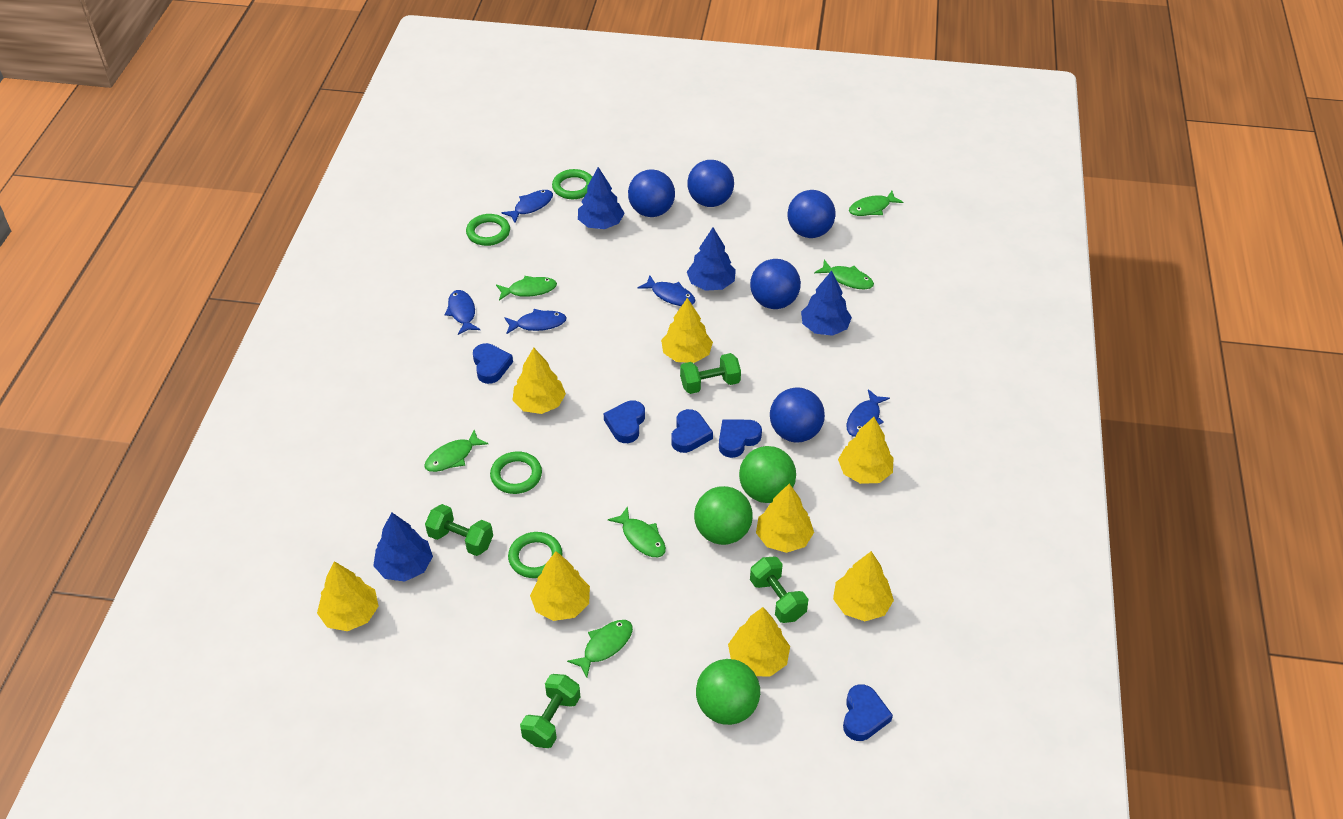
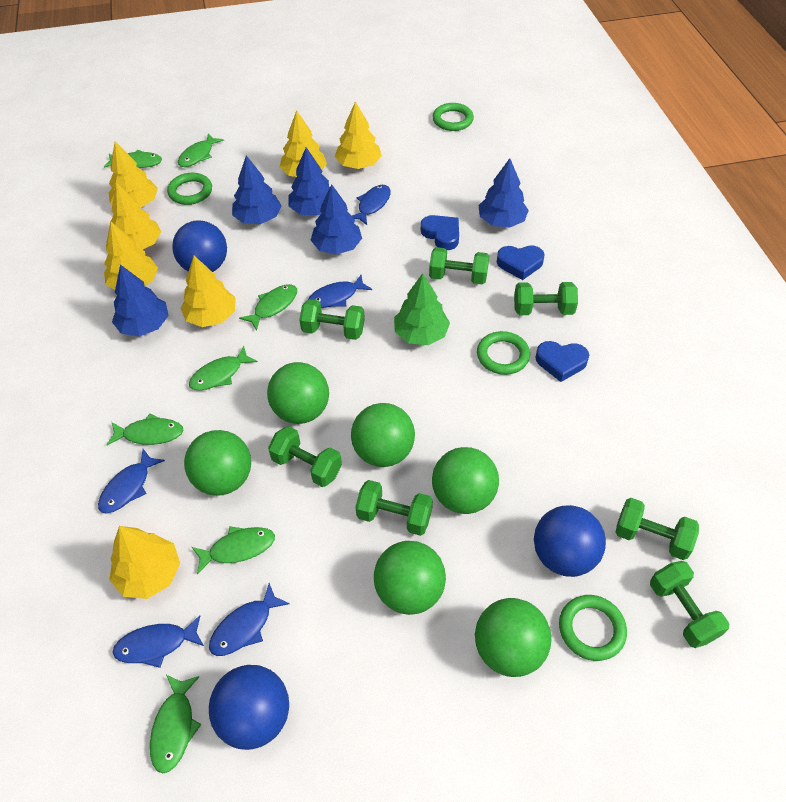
blue ball: [628,169,675,217] [687,160,734,207] [750,259,801,309] [770,387,825,442] [787,190,836,238] = 5 -> [172,221,227,272] [209,665,289,750] [534,505,606,577] = 3
blue heart: [473,343,513,384] [603,400,645,443] [671,409,713,453] [719,420,762,458] [843,684,893,741] = 5 -> [421,215,459,250] [497,245,545,280] [535,341,589,382] = 3
blue tree: [373,513,433,582] [578,167,624,229] [687,227,736,291] [801,271,852,336] = 4 -> [112,264,169,336] [232,156,282,224] [289,147,330,216] [311,184,362,255] [479,158,529,228] = 5
green ball: [694,486,753,545] [696,659,760,725] [739,446,796,503] = 3 -> [184,430,251,496] [267,362,329,424] [351,403,415,467] [374,541,446,615] [432,447,499,514] [475,598,551,677] = 6
green dumbbell: [425,504,493,556] [520,674,580,748] [680,353,741,394] [750,557,808,623] = 4 -> [268,426,342,487] [299,299,365,340] [356,480,433,536] [429,247,489,285] [514,282,578,315] [615,498,699,560] [650,561,730,648] = 7
green fish: [424,430,488,472] [496,276,557,301] [567,620,633,678] [608,506,666,557] [814,260,874,289] [849,191,903,216] = 6 -> [104,150,162,168] [107,414,183,445] [150,675,202,773] [178,134,224,167] [189,346,258,391] [192,526,275,575] [239,284,297,331] = 7
green tree: none = 0 -> [394,273,450,345] = 1
yellow tree: [317,561,379,631] [512,348,566,414] [530,551,590,621] [661,298,713,363] [728,607,790,677] [756,483,814,553] [833,551,894,621] [838,417,894,484] = 8 -> [104,222,158,290] [109,142,158,208] [109,526,180,599] [110,183,161,250] [181,256,236,327] [280,110,327,177] [335,101,382,169] = 7

